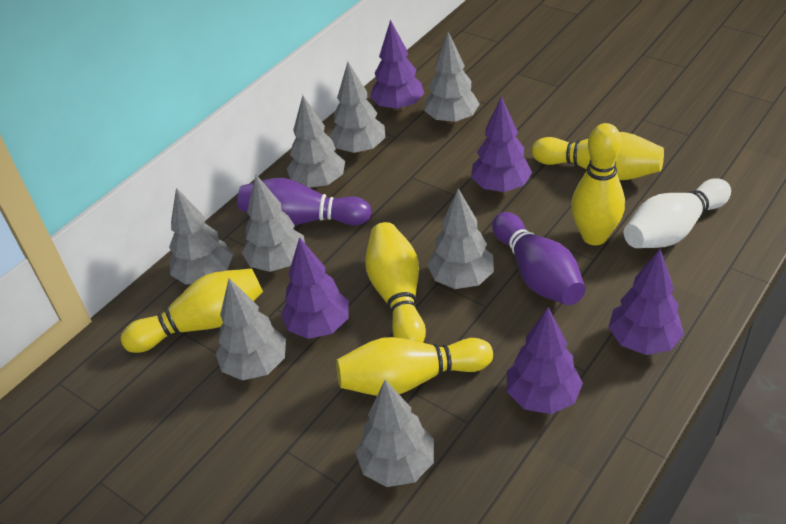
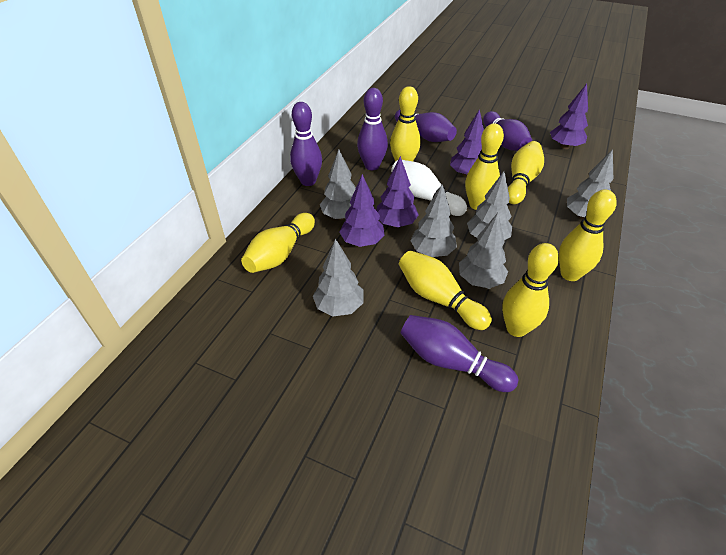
grey tree: [169,188,233,284] [216,278,286,380] [242,175,305,272] [287,95,345,188] [329,62,385,154] [355,380,434,487] [424,32,480,124] [427,189,494,289] = 8 -> [313,239,364,316] [320,150,356,220] [410,184,457,257] [459,213,508,289] [467,171,512,240] [567,149,613,220] = 6
purple bowling pin: [237,178,372,225] [492,212,585,305] = 2 -> [290,102,322,186] [357,88,388,170] [395,110,457,142] [401,315,518,392] [483,111,532,151] = 5
purple tree: [281,237,349,339] [370,20,424,111] [471,96,532,192] [507,307,583,414] [608,249,684,355] = 5 -> [339,174,385,247] [376,156,419,227] [450,109,484,177] [550,84,588,149] = 4
yellow bowling pin: [121,268,263,353] [336,337,493,396] [365,222,426,343] [532,132,664,180] [571,123,625,245] = 5 -> [241,213,315,273] [390,86,421,162] [399,251,492,330] [465,123,504,210] [502,243,559,337] [508,141,544,204] [559,189,617,281] = 7

